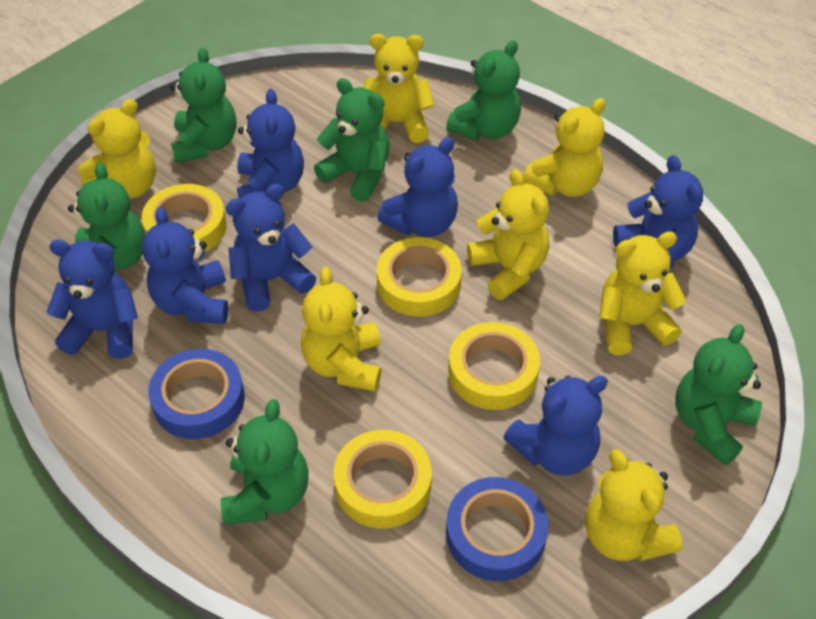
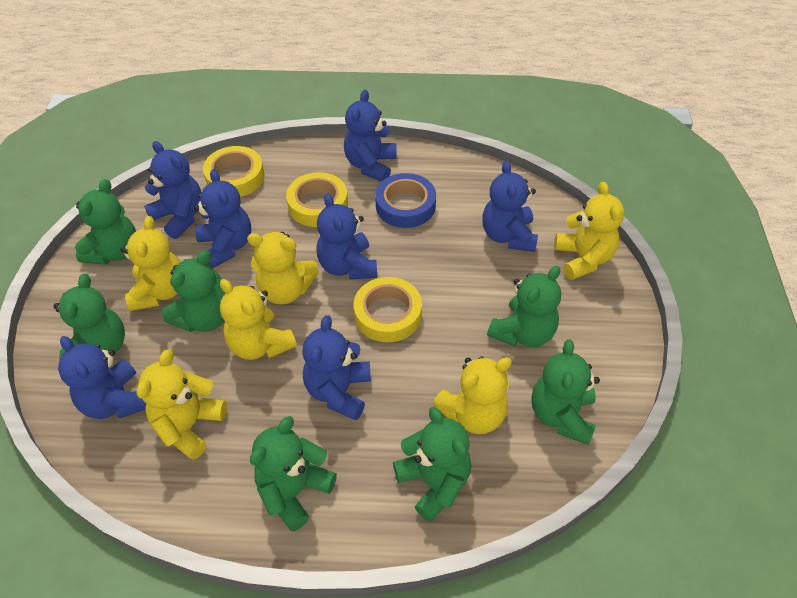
blue tape: [148,349,245,439] [446,477,549,581] = 2 -> [375,173,436,228] = 1
green teddy bear: [68,162,145,274] [170,48,236,163] [221,399,309,525] [314,78,390,202] [446,40,521,140] [675,324,762,466] = 6 -> [54,274,125,360] [75,179,136,264] [162,250,225,332] [250,416,337,531] [393,407,471,522] [487,266,561,347] [532,339,600,445] = 7
yellow tape: [142,184,227,252] [333,430,432,529] [377,237,462,317] [448,322,540,410] = 4 -> [203,146,264,197] [286,172,348,227] [354,277,422,342] = 3
yellow teddy bear: [79,99,156,199] [301,267,381,392] [363,34,435,143] [467,169,550,300] [523,98,606,197] [585,449,683,562] [599,231,687,355] = 7 -> [120,216,181,311] [136,349,227,460] [220,279,297,360] [247,232,319,304] [433,356,512,434] [554,182,624,280] = 6

